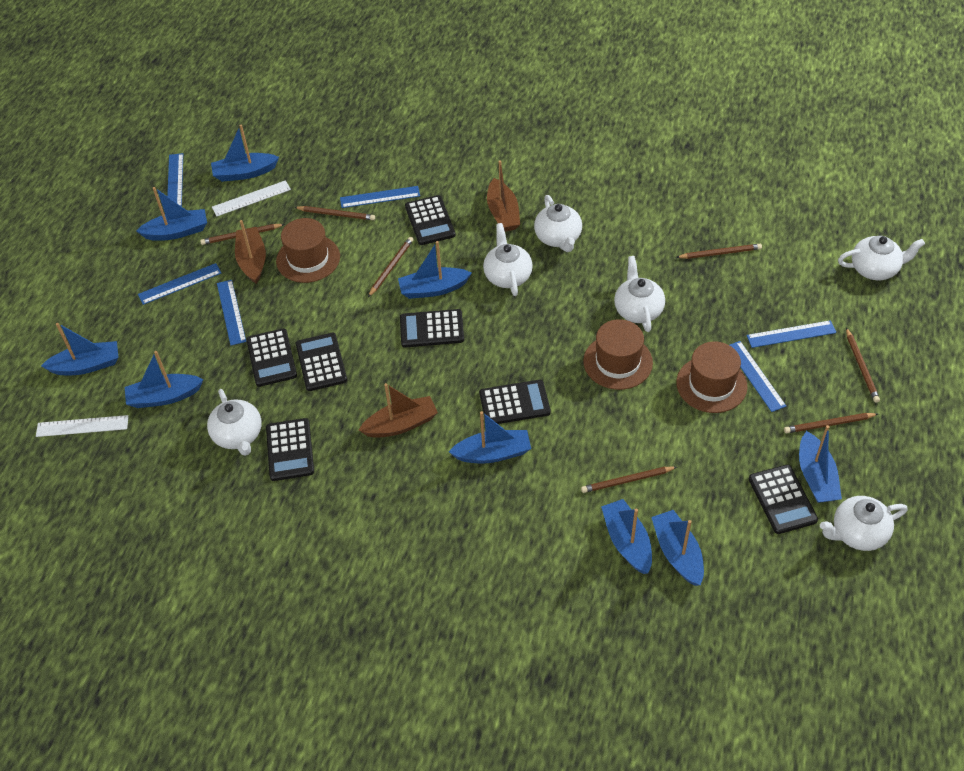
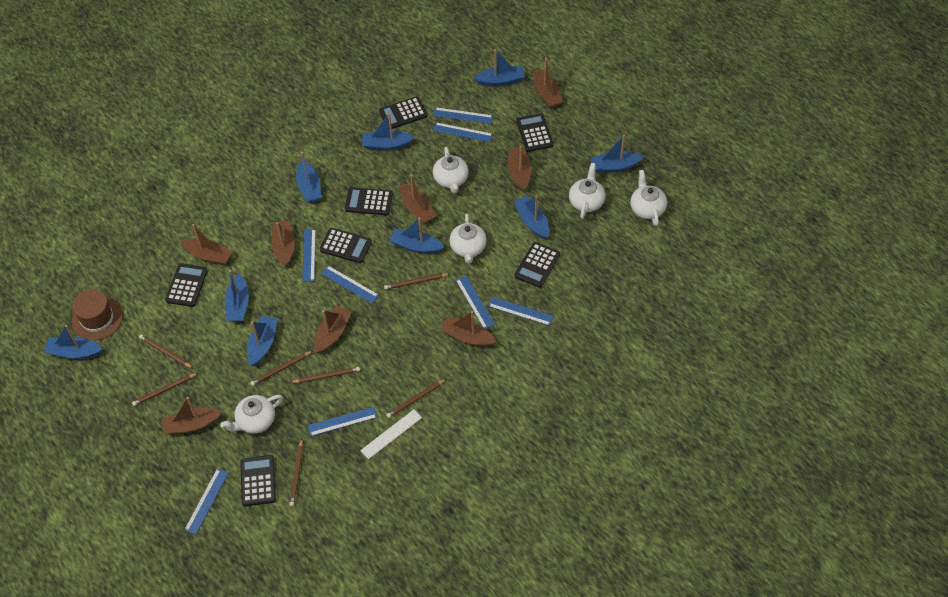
blue ruler: [138,263,221,305] [167,153,183,207] [217,280,246,346] [340,186,420,208] [730,341,786,412] [747,320,836,348] = 6 -> [184,469,229,535] [302,229,316,282] [307,407,377,436] [321,266,379,303] [433,107,493,124] [433,122,493,142] [456,276,495,329] [488,297,554,326] = 8
brown boat: [235,220,266,284] [359,383,438,438] [487,160,520,232] = 3 -> [162,397,222,435] [180,224,233,265] [271,220,295,267] [314,306,352,354] [400,174,436,224] [440,311,496,347] [508,146,531,192] [534,58,563,108] = 8
brown hat: [276,218,340,283] [583,319,653,390] [676,341,748,413] = 3 -> [72,289,123,341] = 1
white ruler: [36,415,129,437] [212,180,291,216] = 2 -> [360,409,422,459] = 1
white teapot: [207,389,262,456] [483,223,533,296] [534,195,582,252] [614,256,665,332] [820,496,908,551] [838,236,925,280] = 6 -> [220,395,283,434] [433,147,469,193] [449,213,487,264] [569,163,605,219] [630,170,667,226] = 5

